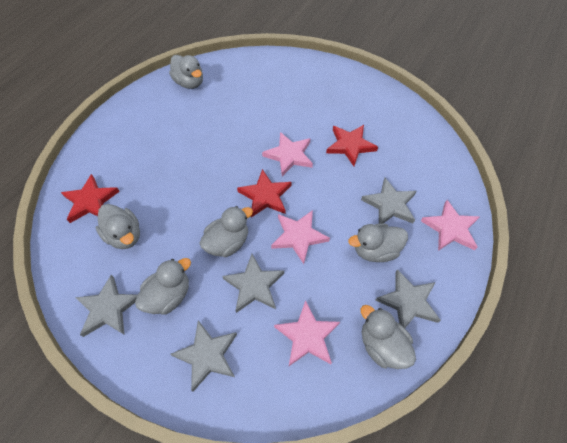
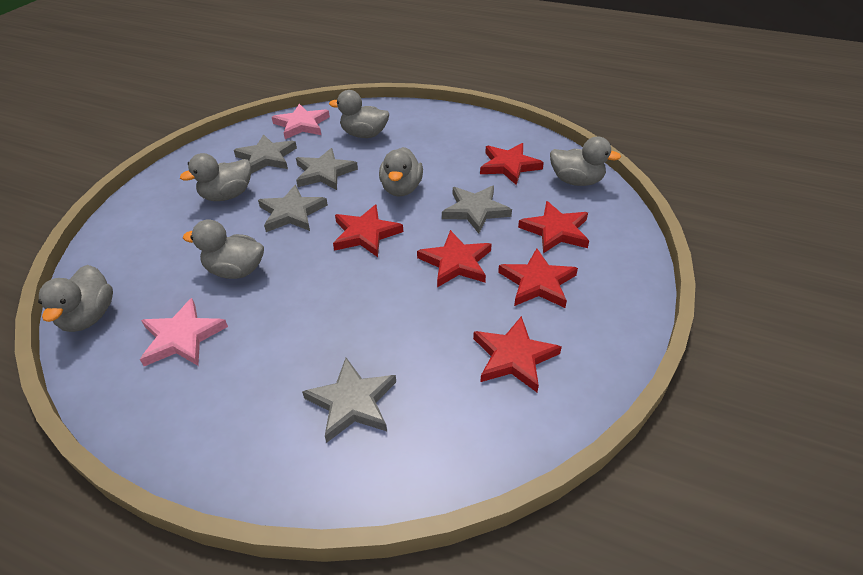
pink star: [262,132,313,176] [271,210,330,264] [274,300,340,366] [421,200,480,251] = 4 -> [140,298,228,366] [272,104,330,139] = 2
red star: [61,174,120,223] [237,169,292,218] [326,125,378,166] = 3 -> [333,205,403,257] [417,230,492,287] [473,316,562,392] [480,143,544,185] [498,248,578,308] [518,201,589,253] = 6

